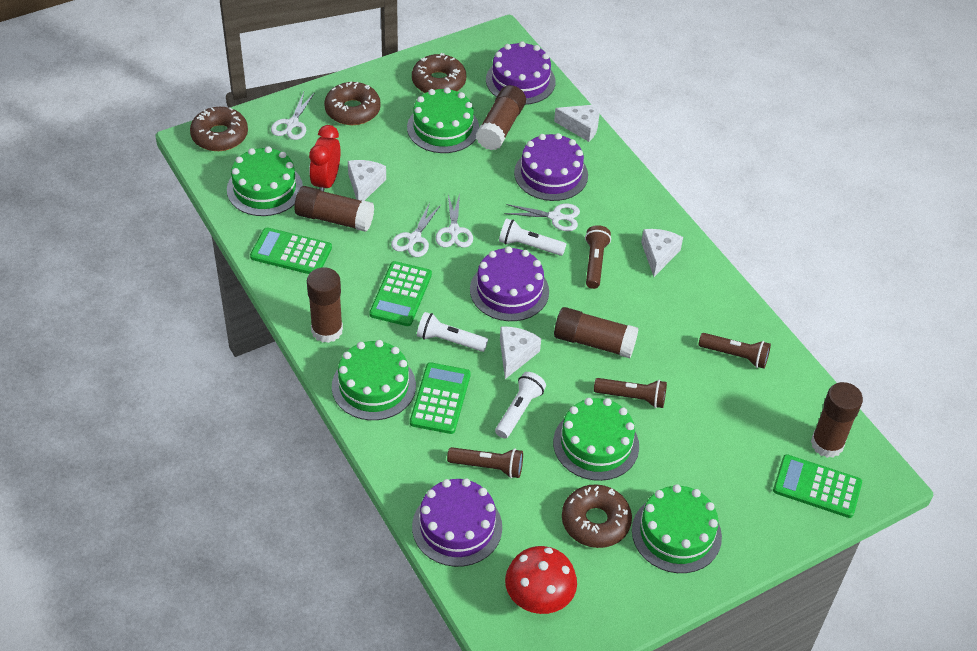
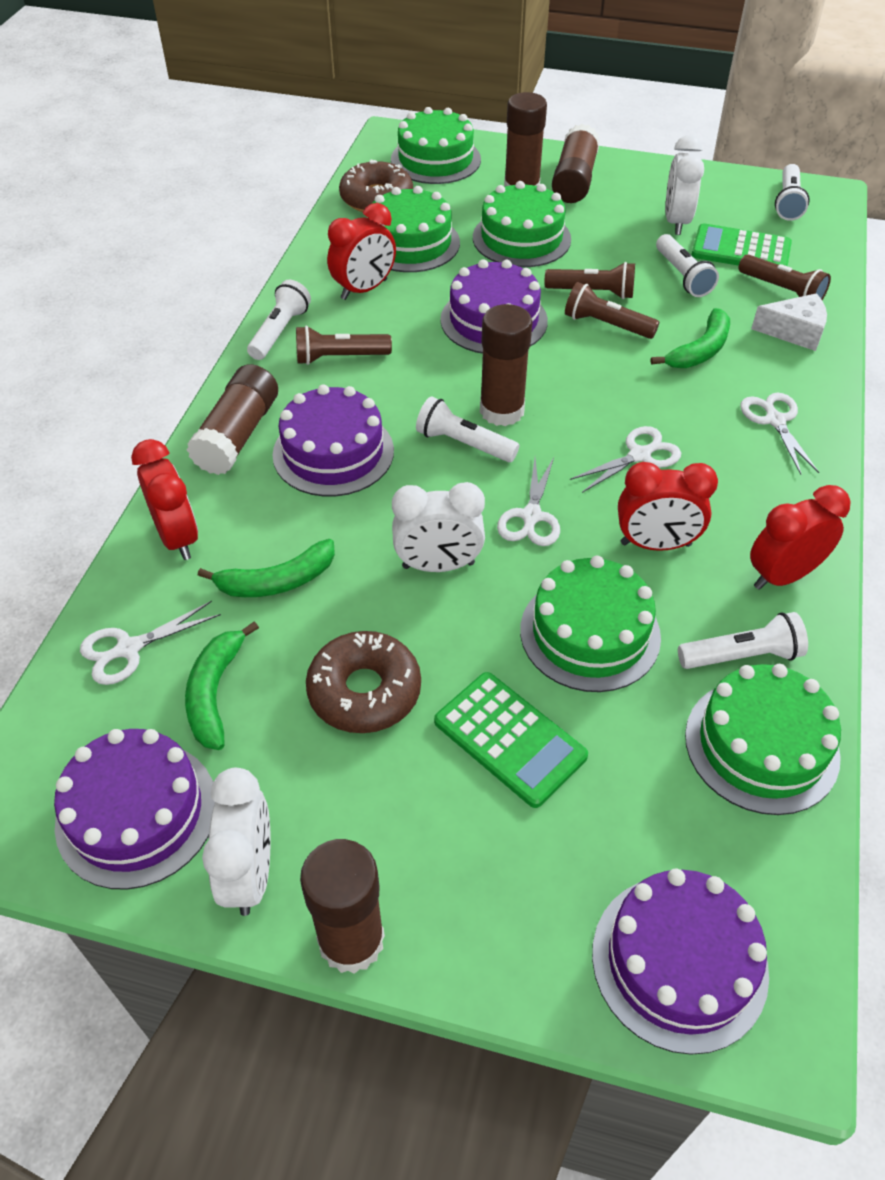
brown donut: [190,107,248,151] [324,82,381,125] [412,53,466,93] [562,484,632,548] = 4 -> [306,631,421,733] [339,159,413,212] = 2
green banana: none = 0 -> [185,621,259,750] [198,539,335,597] [651,308,730,368] = 3
green calculator: [250,228,332,274] [370,261,432,326] [410,362,471,434] [773,454,862,518] = 4 -> [434,672,588,808] [691,223,792,266] = 2
red clock: [309,125,341,191] = 1 -> [131,439,198,560] [327,203,396,300] [618,462,718,551] [750,485,851,590] = 4
red mushroom: [505,546,577,614] = 1 -> none = 0
white cheese: [348,160,386,201] [500,327,541,379] [554,104,600,142] [641,229,683,277] = 4 -> [751,293,827,351] = 1
white clock: none = 0 -> [202,767,271,916] [392,482,485,572] [665,135,704,235] = 3
white flashlight: [417,312,488,352] [495,372,546,439] [499,218,566,256] = 3 -> [247,280,311,360] [416,396,519,462] [656,234,719,297] [678,612,808,669] [775,164,810,221] = 5

